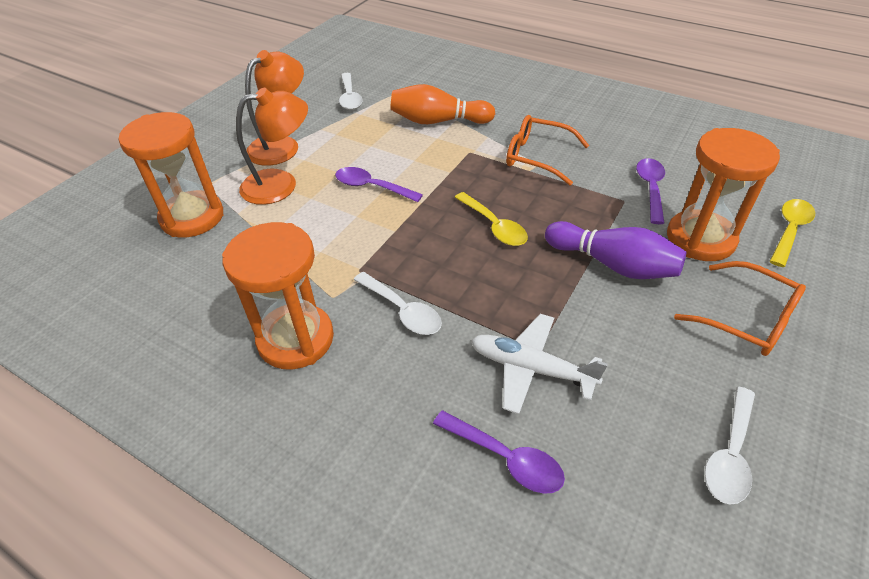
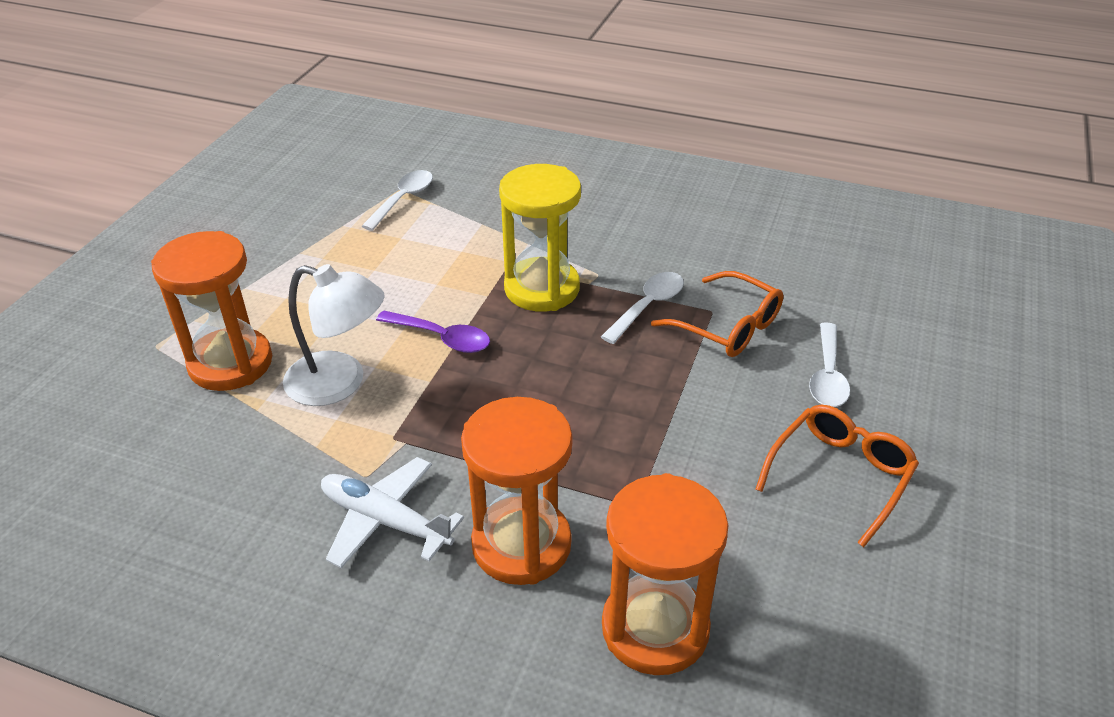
orange bowling pin: [390,84,495,124] = 1 -> none = 0
orange lamp: [236,88,308,205] [245,50,304,166] = 2 -> none = 0
purple bowling pin: [545,221,687,279] = 1 -> none = 0
purple spoon: [335,167,423,202] [433,410,565,494] [636,158,665,224] = 3 -> [376,311,490,353] = 1
white lamp: none = 0 -> [283,264,385,406] = 1
yellow hourglass: none = 0 -> [499,164,581,311] = 1
yellow spoon: [454,192,528,246] [770,199,815,267] = 2 -> none = 0

